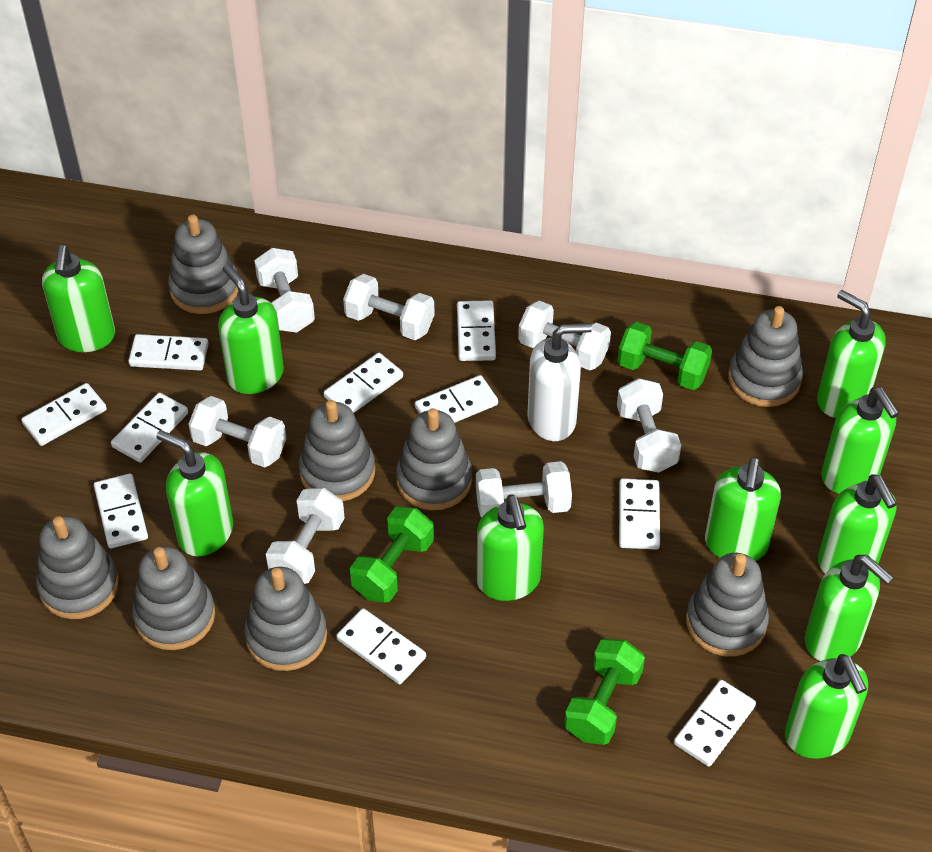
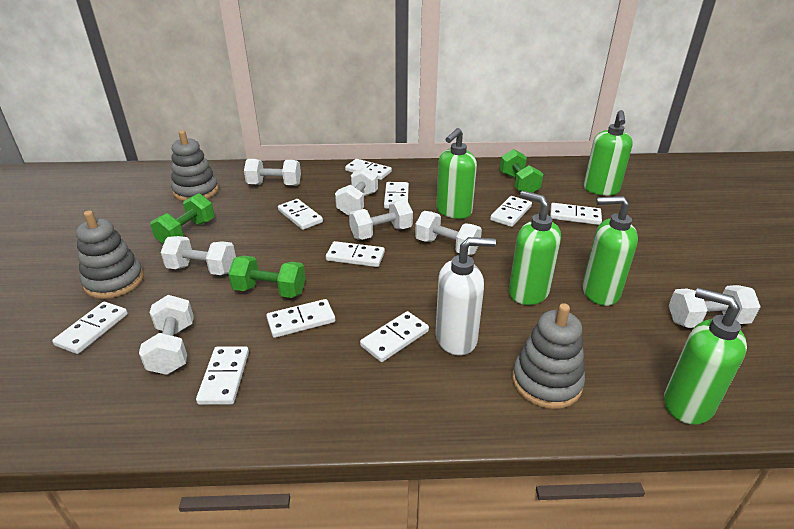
green soap dispenser: [42,245,115,352] [156,430,233,556] [218,264,284,394] [477,494,544,601] [705,457,781,561] [785,654,868,759] [805,555,894,661] [817,290,886,418] [818,474,897,574] [821,387,899,494] = 10 -> [436,128,477,219] [509,191,561,305] [582,196,638,306] [584,110,633,196] [664,288,747,425] = 5
grey stacking toy: [36,516,119,619] [132,546,215,650] [168,214,239,314] [245,567,327,671] [299,400,375,501] [396,408,472,510] [686,553,769,657] [728,306,803,407] = 8 -> [76,210,144,299] [171,130,219,201] [512,303,585,409] = 3

